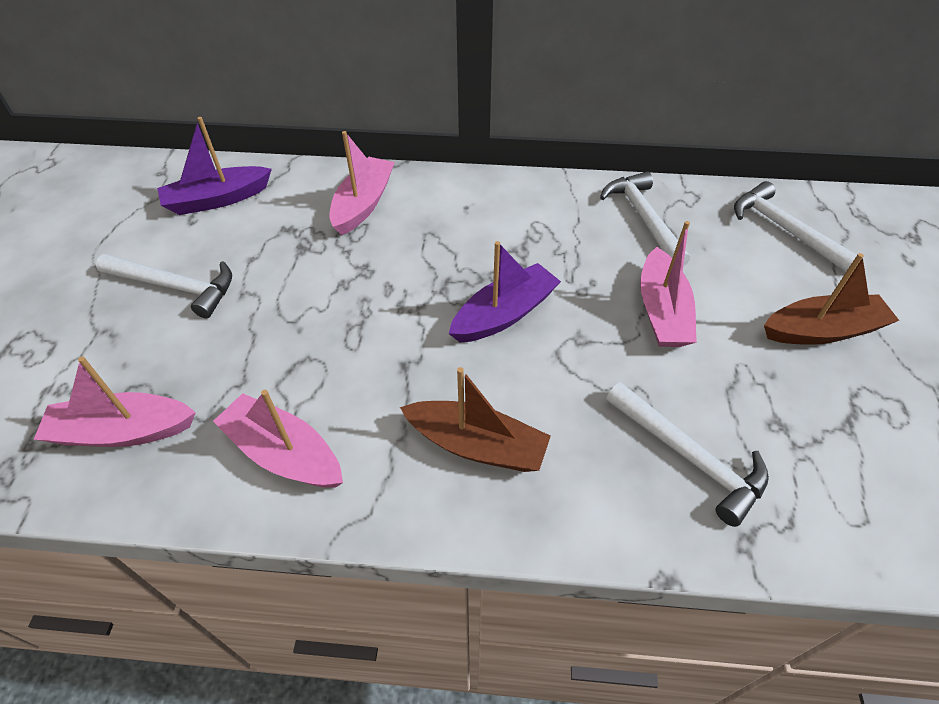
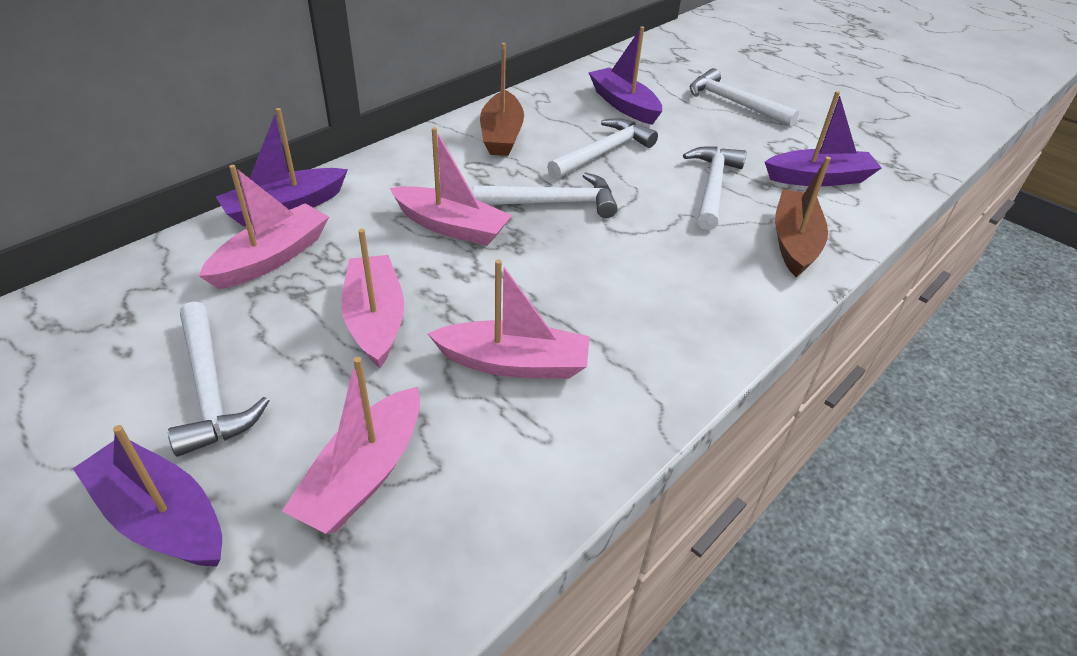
pink boat: [34,357,196,447] [213,390,343,488] [329,131,395,236] [640,221,697,347] = 4 -> [199,165,329,289] [282,357,420,534] [341,229,404,368] [390,127,512,246] [427,260,590,379] = 5
purple boat: [157,117,272,215] [449,241,561,342] = 2 -> [73,425,222,567] [216,108,348,227] [589,27,662,125] [765,91,882,186] = 4
white hammer: [96,254,232,318] [600,171,690,266] [606,382,769,527] [734,181,863,272] = 4 -> [168,301,269,457] [473,172,618,218] [547,118,658,179] [683,146,746,230] [690,68,799,127] = 5

